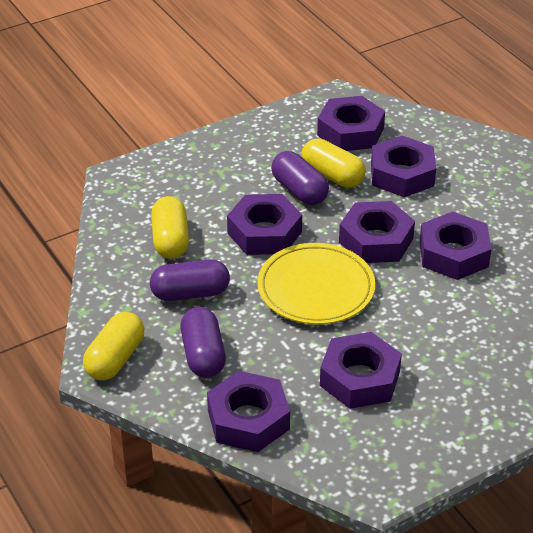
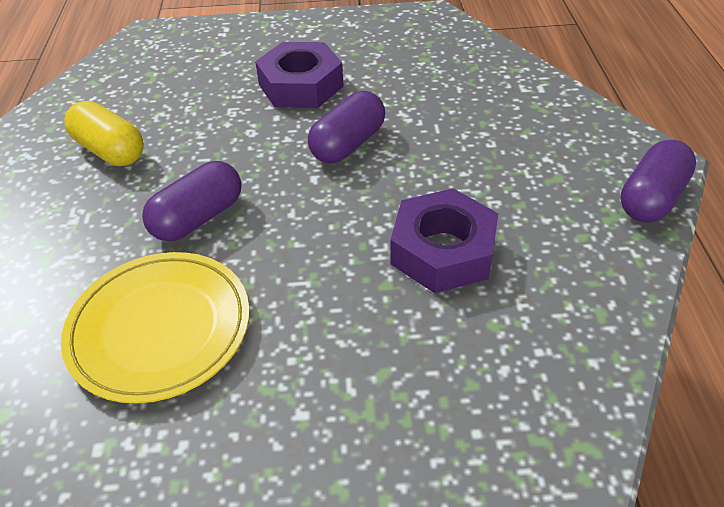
purple nut: [207,371,290,452] [227,194,302,255] [317,96,385,151] [320,332,402,409] [339,201,415,263] [371,136,436,197] [420,212,491,280] = 7 -> [255,42,344,108] [390,188,498,293] = 2
yellow capsule: [83,312,144,380] [151,196,189,259] [301,139,366,188] = 3 -> [64,101,144,166] = 1

